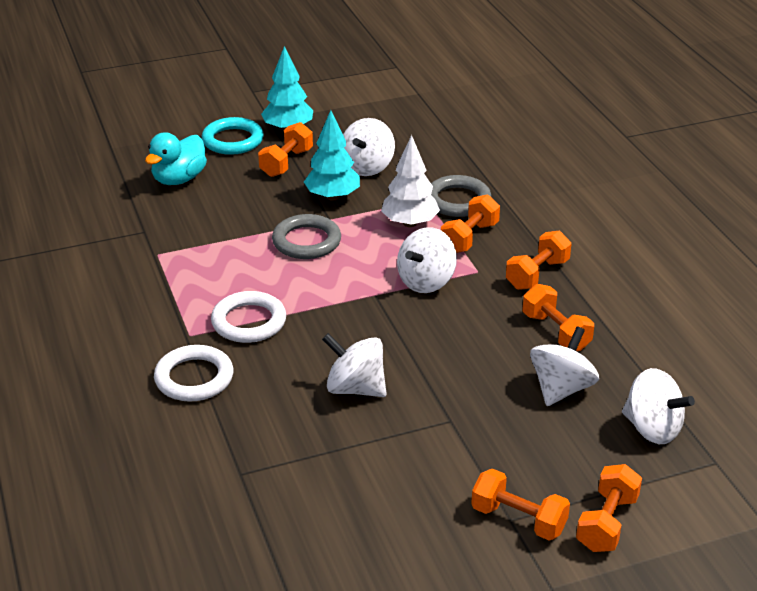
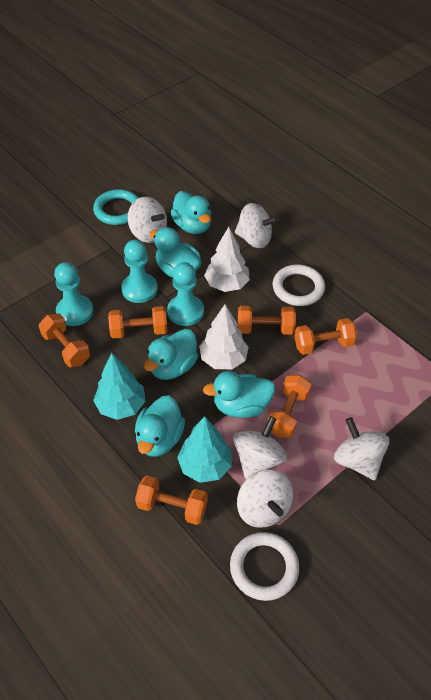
grey ring: [272,214,341,259] [431,175,491,217] = 2 -> none = 0
turquoise duck: [145,132,207,185] = 1 -> [135,395,185,457] [144,329,198,380] [149,227,201,278] [170,191,211,234] [203,371,275,418] = 5
turquoise pawn: none = 0 -> [54,262,93,326] [121,240,158,303] [167,262,204,326] = 3
white tree: [381,135,440,227] = 1 -> [199,304,249,370] [204,227,250,292] = 2

